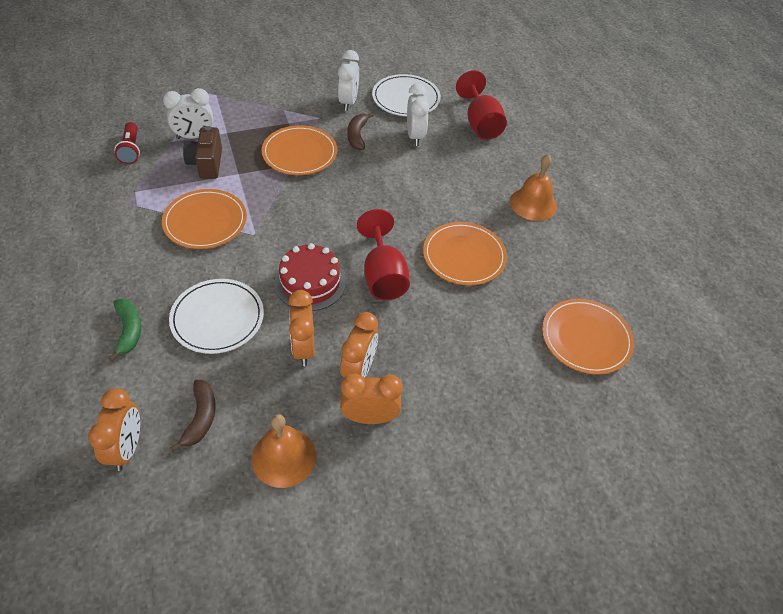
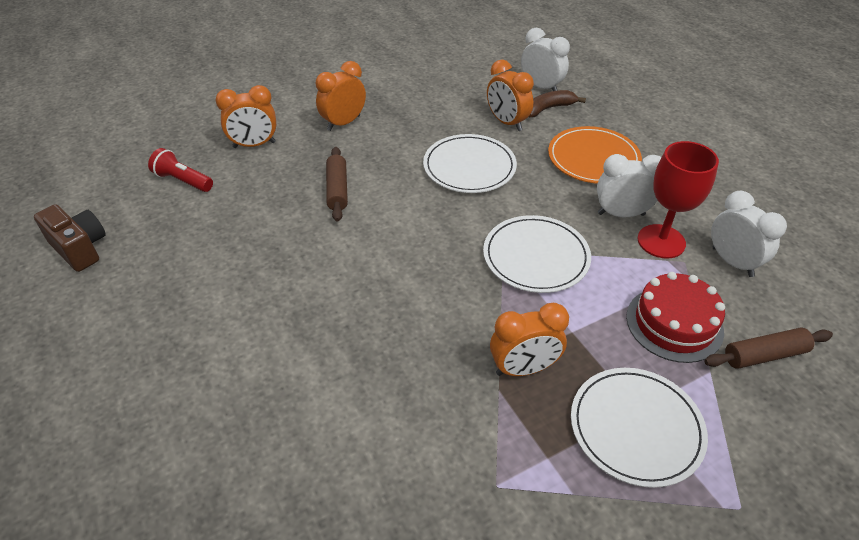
brown banana: [170,380,216,452] [347,112,374,150] = 2 -> [529,90,586,117] = 1
brown rolling pin: none = 0 -> [326,147,348,222] [704,328,833,369] = 2
green banana: [109,299,141,361] = 1 -> none = 0
orange bell: [252,414,316,488] [510,154,557,221] = 2 -> none = 0
orange plate: [162,189,247,249] [261,125,337,175] [423,222,507,285] [542,299,634,374] = 4 -> [548,126,642,184] = 1
red goblet: [357,209,410,300] [456,70,507,140] = 2 -> [638,141,719,259] = 1
white plate: [169,279,264,354] [372,74,441,116] = 2 -> [423,134,517,193] [483,215,591,293] [571,368,708,488] = 3

